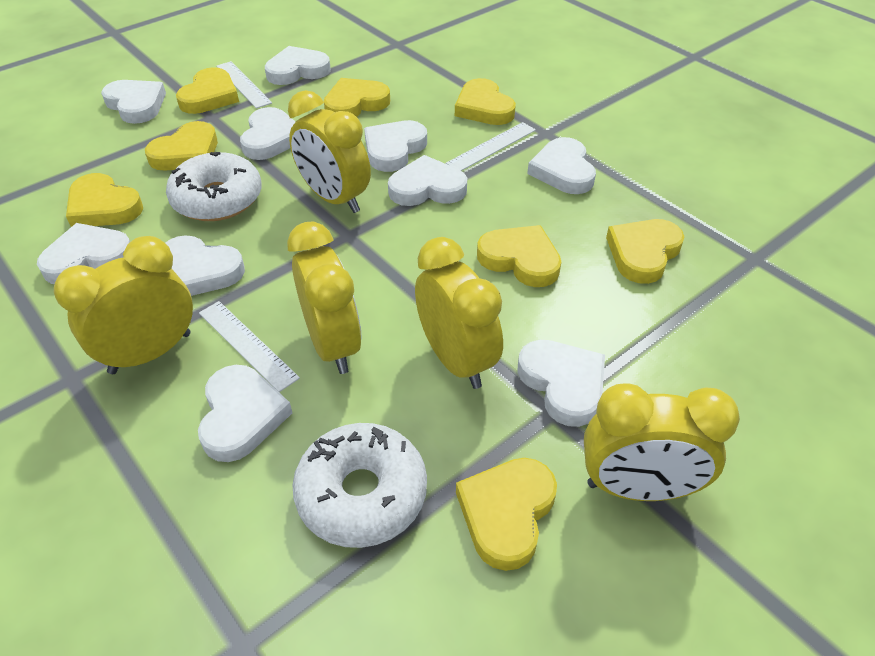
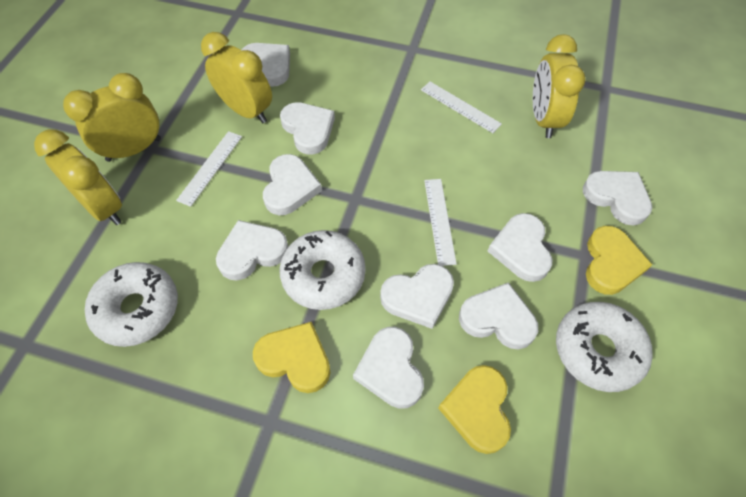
white donut: [166,152,262,221] [293,423,427,548] = 2 -> [85,262,178,347] [279,230,365,310] [556,302,653,392] = 3
white heart: [37,223,130,284] [101,80,166,124] [165,235,245,296] [198,365,292,462] [240,107,295,160] [265,46,331,85] [364,120,427,172] [388,155,467,206] [517,340,605,427] [527,137,596,194] = 10 -> [216,220,288,281] [242,43,290,87] [263,154,322,215] [280,102,335,155] [353,327,424,409] [380,264,454,329] [459,282,538,349] [488,213,552,282] [583,171,652,226] = 9
yellow clock: [54,236,193,374] [287,222,362,374] [288,90,371,213] [415,237,503,389] [584,383,740,501] = 5 -> [34,130,122,225] [63,73,161,162] [201,32,272,123] [533,34,586,138] = 4
yellow heart: [66,173,143,227] [145,121,218,171] [176,67,239,114] [324,78,390,117] [455,78,516,125] [456,458,557,571] [477,225,561,287] [606,219,684,284] = 8 -> [253,322,331,393] [438,365,511,454] [586,226,652,295] = 3

